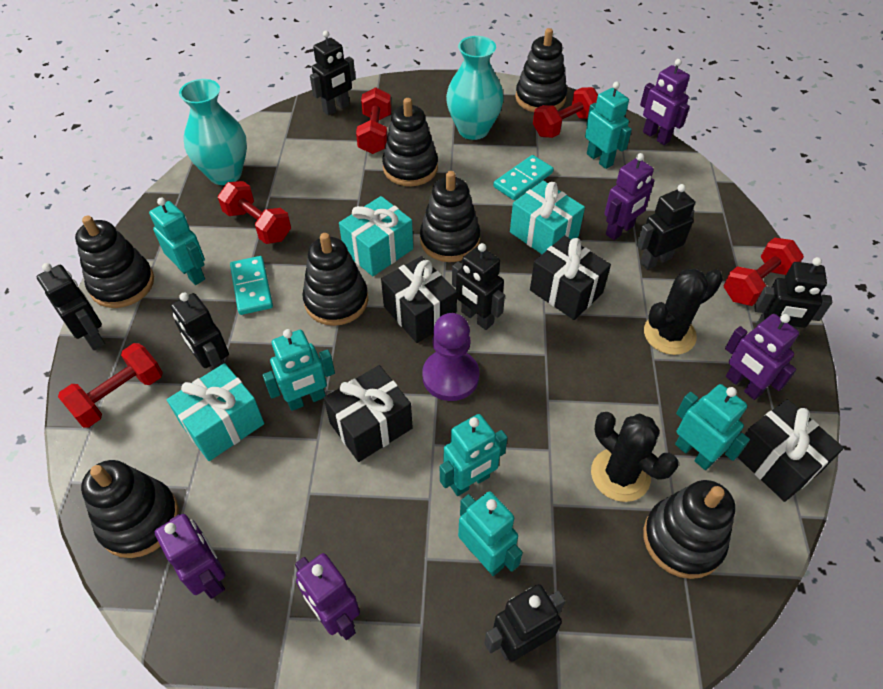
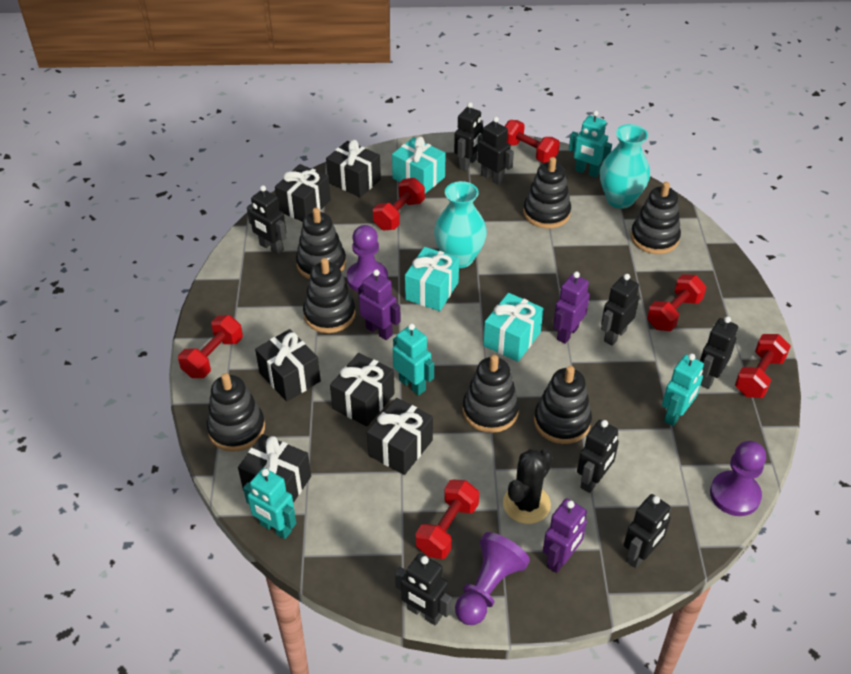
black cactus: [591,412,678,502] [644,269,723,355] = 2 -> [503,448,553,524] = 1
black gift: [324,365,413,462] [381,256,457,343] [530,235,611,320] [738,399,844,502] = 4 -> [238,434,311,503] [255,329,321,401] [275,164,331,222] [326,140,381,197] [330,353,395,426] [367,398,433,475] = 6
black robot: [37,263,105,350] [171,293,229,371] [310,31,356,116] [452,243,505,330] [485,584,565,661] [637,184,695,270] [754,257,832,330] = 7 -> [247,185,286,255] [395,553,452,626] [454,102,483,171] [477,117,514,185] [577,420,619,493] [601,274,639,346] [624,494,671,568] [700,316,738,389] = 8
purple pawn: [422,313,480,401] = 1 -> [347,225,388,292] [455,532,530,625] [710,441,766,516] = 3
purple robot: [155,514,225,599] [295,553,360,640] [604,153,655,240] [640,59,690,145] [725,314,799,400] = 5 -> [358,269,401,340] [543,498,587,573] [553,272,590,344] = 3
red dumbbell: [58,343,163,428] [218,181,291,244] [356,87,391,154] [533,87,598,138] [723,238,804,306] = 5 -> [178,315,243,378] [373,178,425,230] [416,479,479,559] [504,120,560,163] [647,274,706,331] [735,334,791,398] = 6
turquoise domino: [230,256,273,315] [493,155,553,200] = 2 -> none = 0
turquoise robot: [149,198,205,285] [263,329,335,411] [440,414,508,496] [458,491,523,576] [585,82,632,169] [675,384,750,470] = 6 -> [243,468,296,539] [393,324,434,396] [569,110,612,178] [662,354,704,426] = 4

